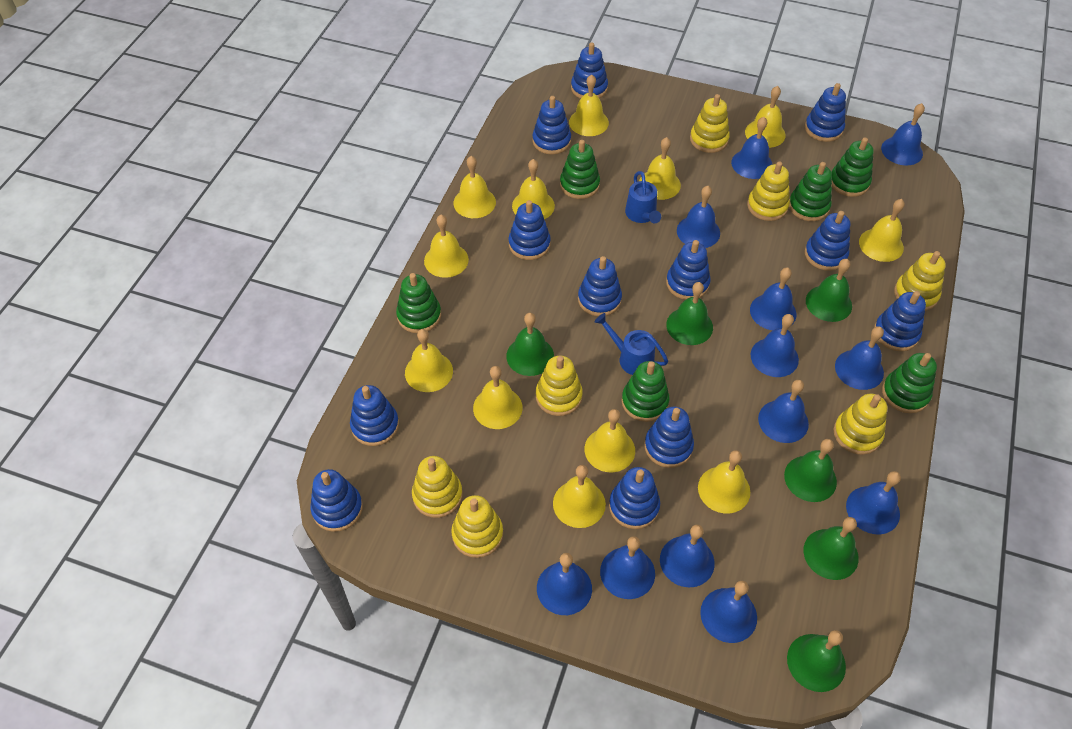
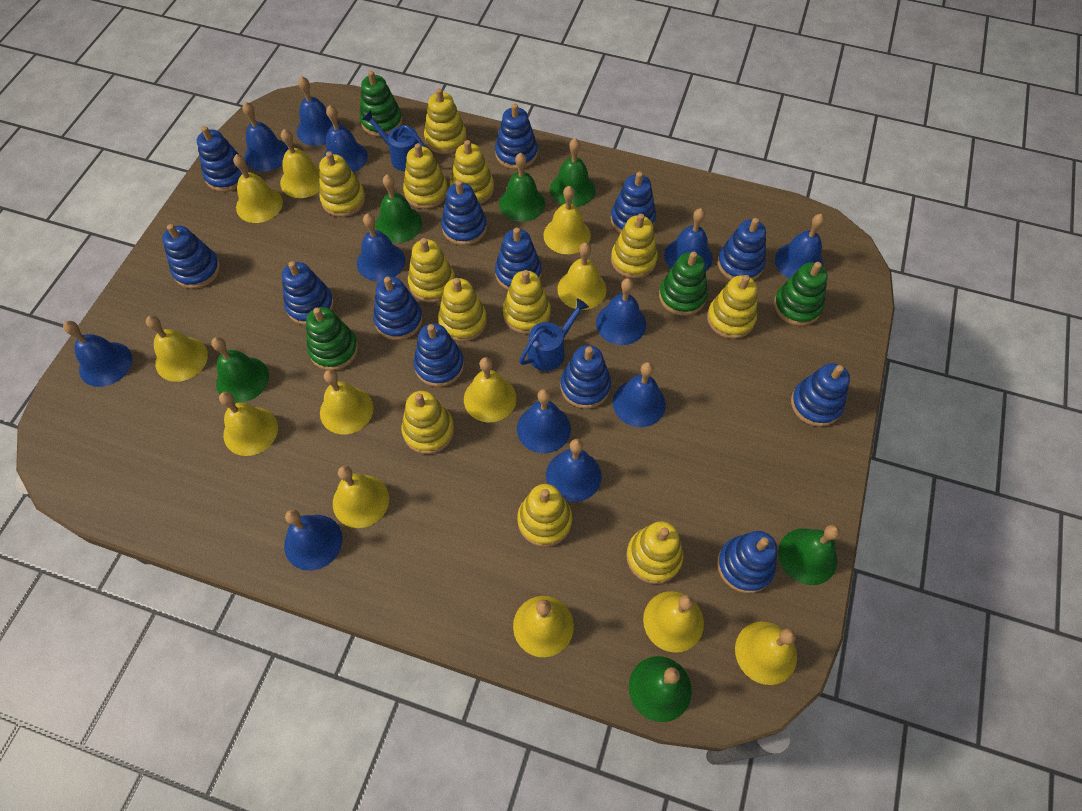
blue stacking toy: [311,469,363,532] [350,385,399,446] [509,200,551,260] [533,96,571,154] [571,42,608,99] [578,256,622,316] [609,467,660,529] [644,407,694,468] [666,240,711,300] [805,83,846,142] [805,211,850,271] [874,291,926,351] = 12 -> [162,224,220,289] [197,126,249,192] [282,261,334,325] [373,277,423,340] [414,323,464,387] [441,180,487,245] [495,103,538,169] [495,228,542,290] [561,345,611,409] [610,172,656,233] [717,218,766,280] [717,531,777,593] [791,363,850,427] = 13
green stacking toy: [396,273,441,333] [560,140,600,199] [622,361,669,422] [789,162,832,221] [831,138,874,197] [882,353,937,413] = 6 -> [306,307,358,370] [360,71,403,137] [659,251,708,316] [774,262,828,326] = 4
yellow stacking toy: [412,456,463,518] [451,495,503,558] [536,356,583,416] [690,94,730,153] [747,161,790,221] [834,393,887,455] [894,251,946,311] = 7 -> [319,151,366,217] [401,391,454,454] [403,143,448,209] [408,238,455,302] [424,88,467,154] [438,278,487,342] [450,140,494,204] [503,270,551,334] [517,484,572,547] [611,214,658,278] [626,521,684,584] [707,275,757,339] = 12

